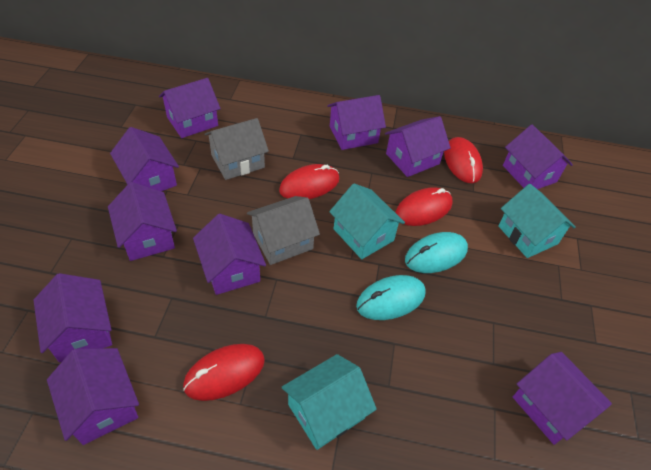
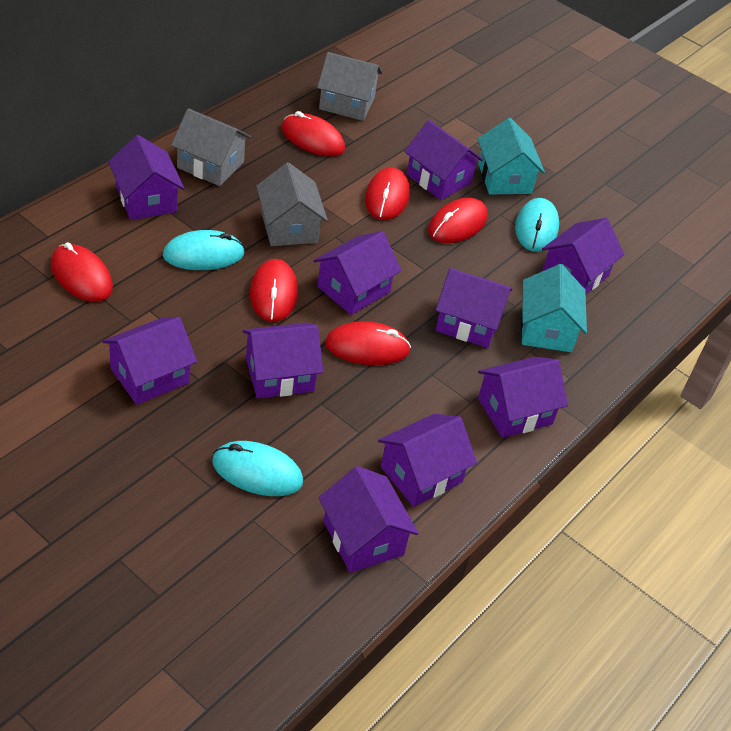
grey house: [204,118,269,180] [247,196,320,265] = 2 -> [171,108,251,186] [256,163,328,246] [317,52,382,121] = 3
red mouse: [183,344,265,401] [279,164,339,199] [395,187,453,226] [444,137,483,183] = 4 -> [51,242,113,302] [250,259,298,322] [282,111,345,156] [325,321,411,365] [365,167,410,220] [428,198,488,243] = 6
turquoise house: [282,354,377,450] [329,183,405,259] [498,184,576,258] = 3 -> [478,118,545,195] [521,264,587,352] = 2
turquoise mouse: [356,275,426,320] [405,232,468,273] = 2 -> [163,230,245,270] [212,441,303,496] [515,198,559,252] = 3

